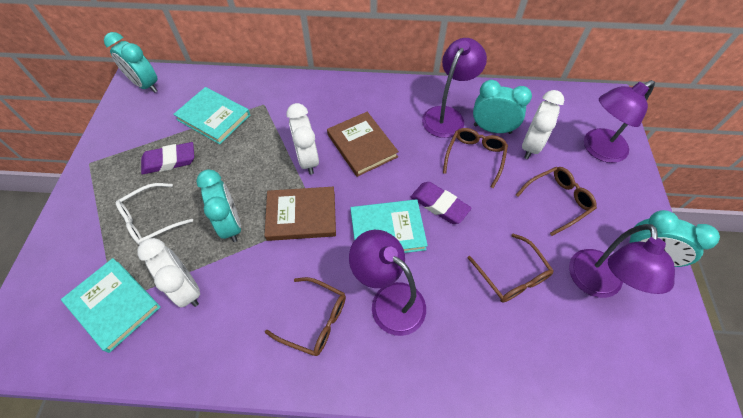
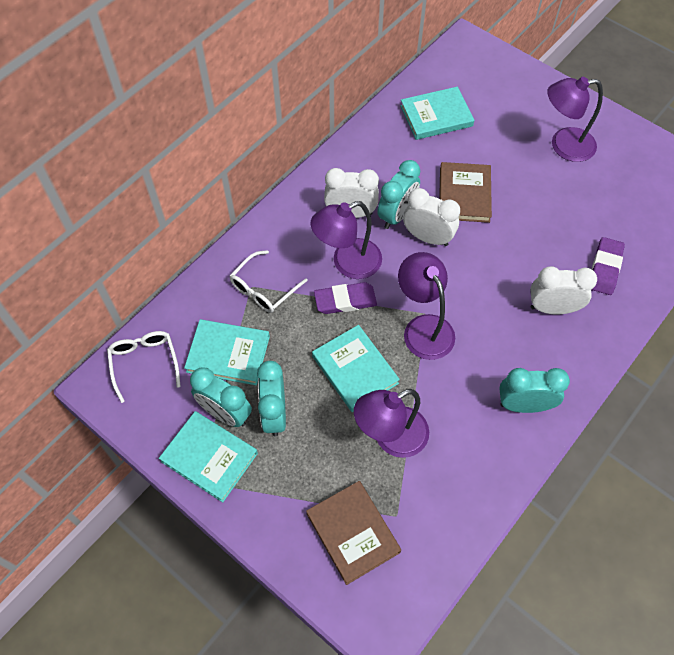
brown glasses: [265,277,346,356] [443,128,508,188] [468,234,554,302] [516,167,597,236] = 4 -> none = 0
turquoise book: [61,258,161,353] [173,87,250,144] [350,199,428,253] = 3 -> [159,411,258,502] [184,319,270,385] [312,325,400,412] [400,87,474,140] = 4
white glasses: [116,183,193,245] = 1 -> [107,331,181,403] [230,250,308,313] = 2

